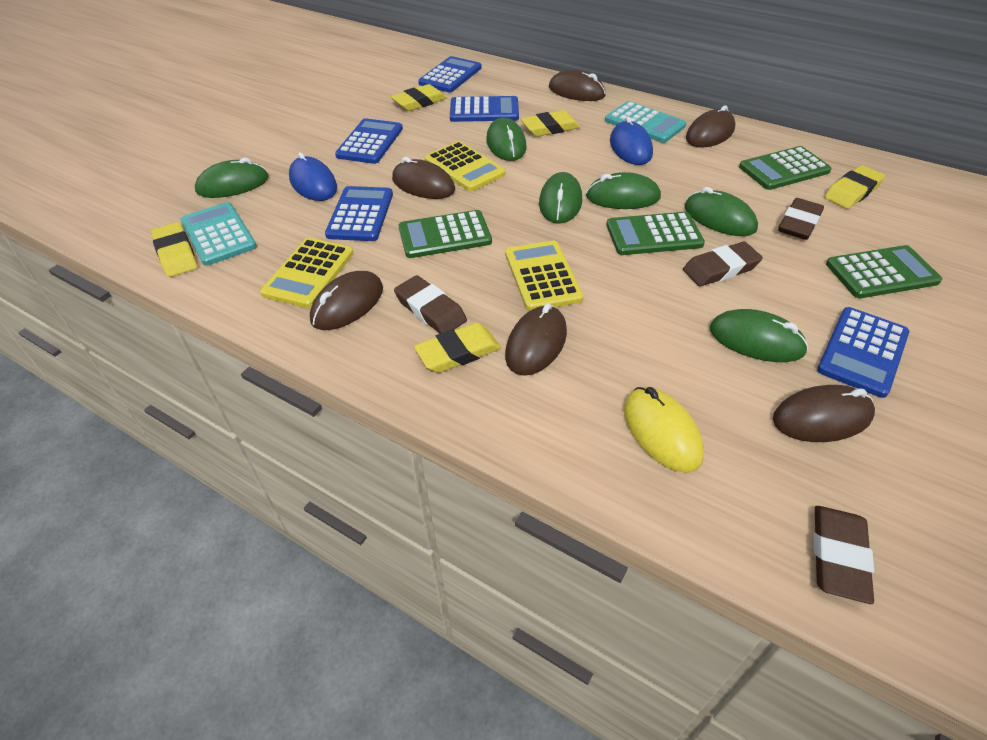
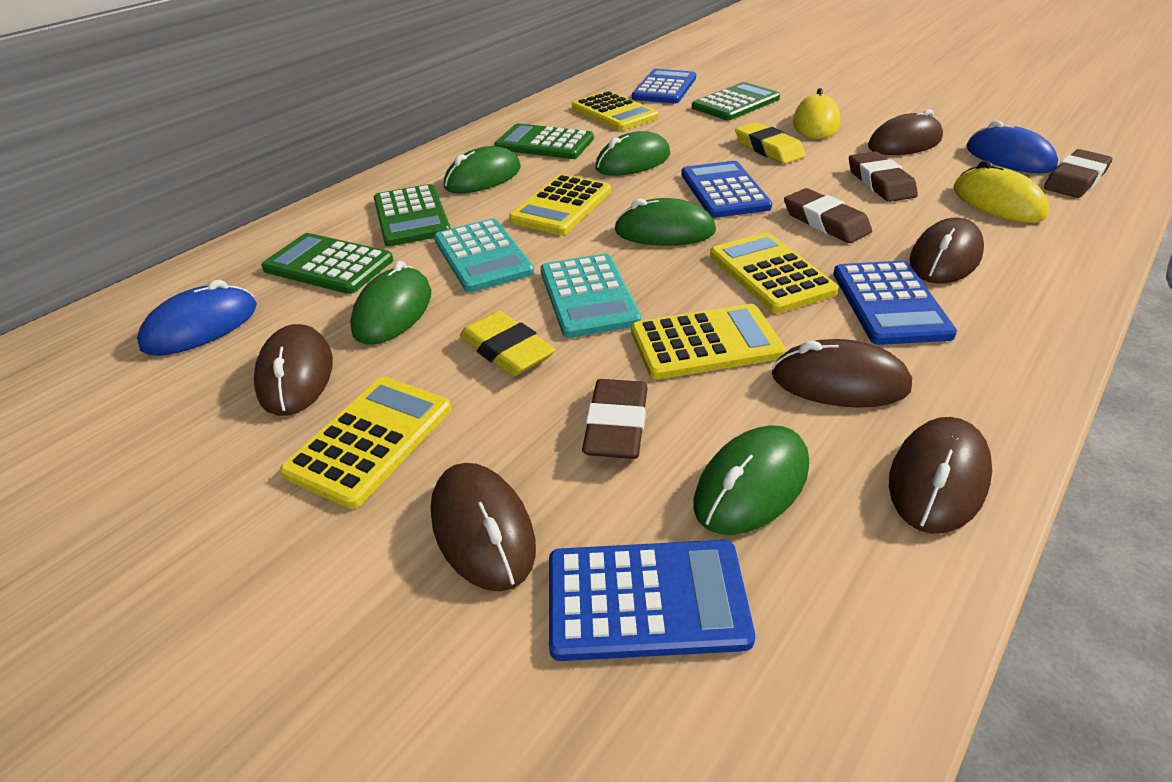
blue calculator: [325,186,393,241] [335,118,403,164] [418,56,482,92] [450,96,519,122] [817,307,909,398] = 5 -> [549,540,755,661] [632,69,696,103] [681,161,772,218] [833,261,957,345] = 4
green mouse: [195,158,268,198] [486,118,526,161] [539,172,582,224] [586,172,661,209] [685,187,758,236] [710,309,808,362] = 6 -> [350,261,431,344] [444,146,521,194] [595,131,670,176] [614,198,716,246] [694,425,809,535] = 5
yellow calculator: [260,238,354,308] [425,141,505,192] [505,241,583,311] = 3 -> [280,377,451,509] [509,174,611,235] [572,91,659,131] [631,304,786,379] [710,232,839,313] = 5
yellow eraser: [151,222,197,277] [391,84,447,111] [414,323,501,373] [521,110,580,137] [824,165,885,209] = 5 -> [460,311,555,377] [735,122,806,164] = 2
yellow mouse: [624,387,704,473] = 1 -> [793,88,840,139] [953,161,1049,223] = 2

